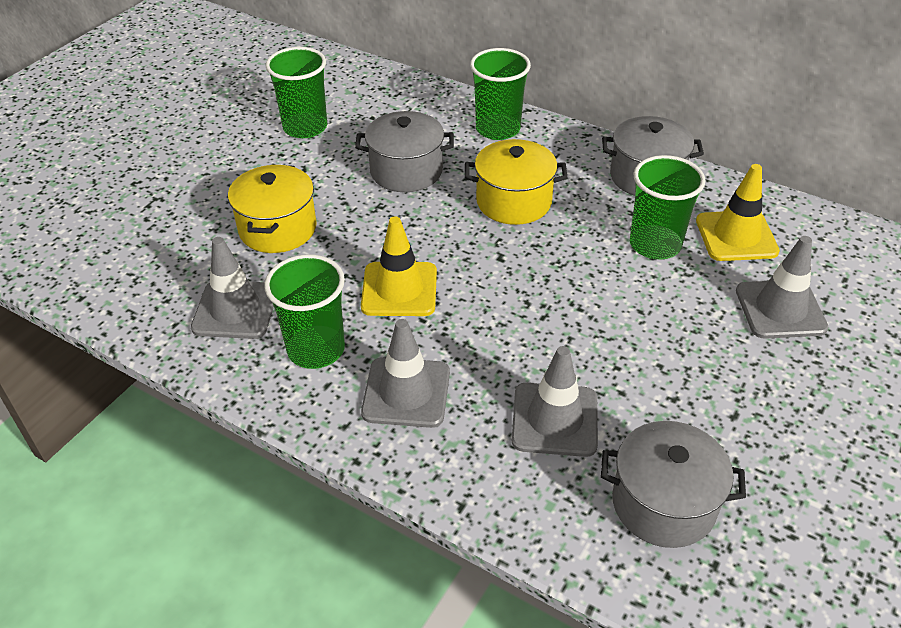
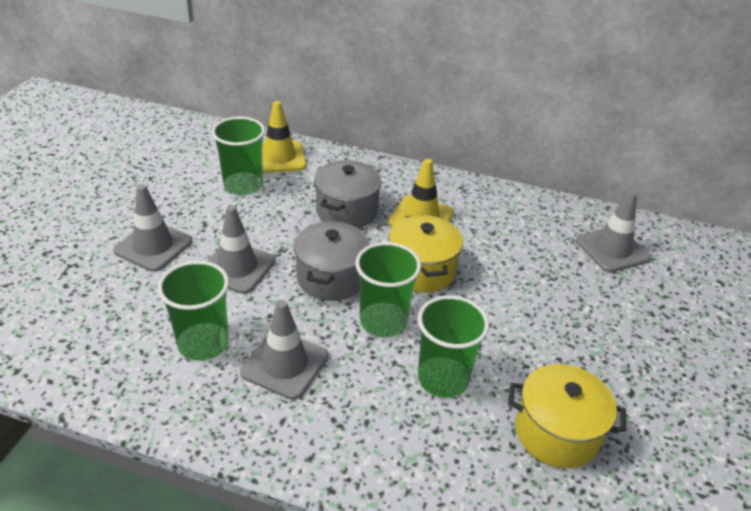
grey pot: [355,111,454,192] [601,421,746,548] [602,116,704,196] = 3 -> [294,221,370,301] [314,160,382,228] = 2

